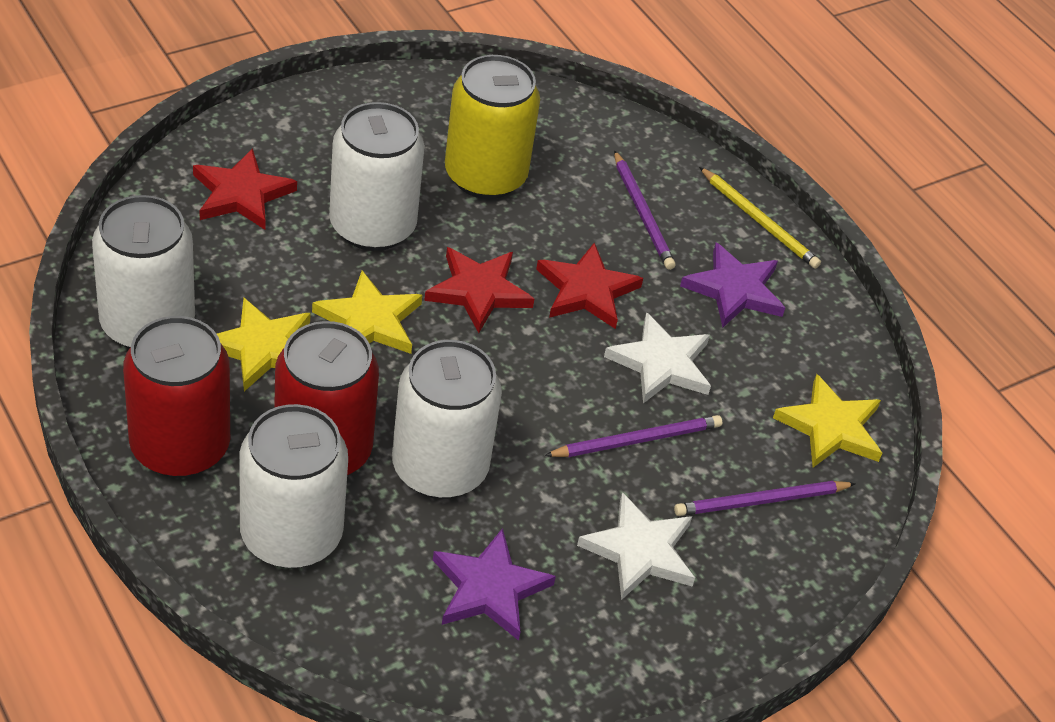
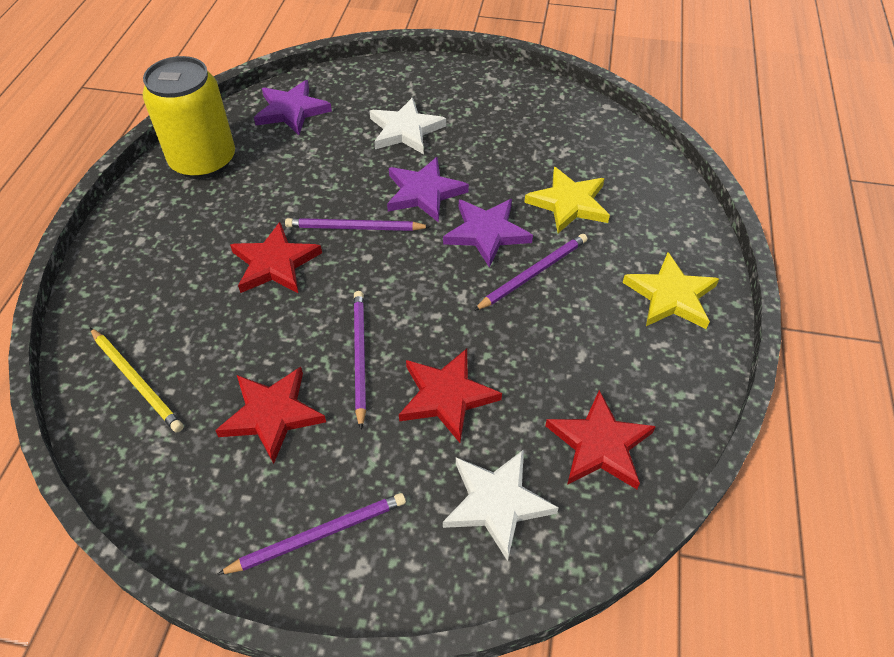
purple pencil: [544,415,722,457] [614,150,676,270] [674,481,856,516] = 3 -> [217,493,406,575] [285,218,431,231] [354,291,366,430] [473,234,588,311] = 4
purple star: [433,528,556,641] [680,242,785,327] = 2 -> [254,80,332,135] [387,157,469,223] [443,199,533,268] = 3
red can: [123,316,230,478] [274,321,379,475] = 2 -> none = 0
red star: [193,148,297,230] [424,247,534,333] [536,243,643,329] = 3 -> [215,367,326,464] [230,222,322,293] [399,349,502,443] [545,390,656,489] = 4
white can: [92,195,195,349] [239,404,348,568] [329,102,425,251] [392,340,502,499] = 4 -> none = 0
yellow star: [217,298,311,391] [312,270,422,354] [773,374,882,467] = 3 -> [524,167,610,233] [622,252,719,329] = 2

